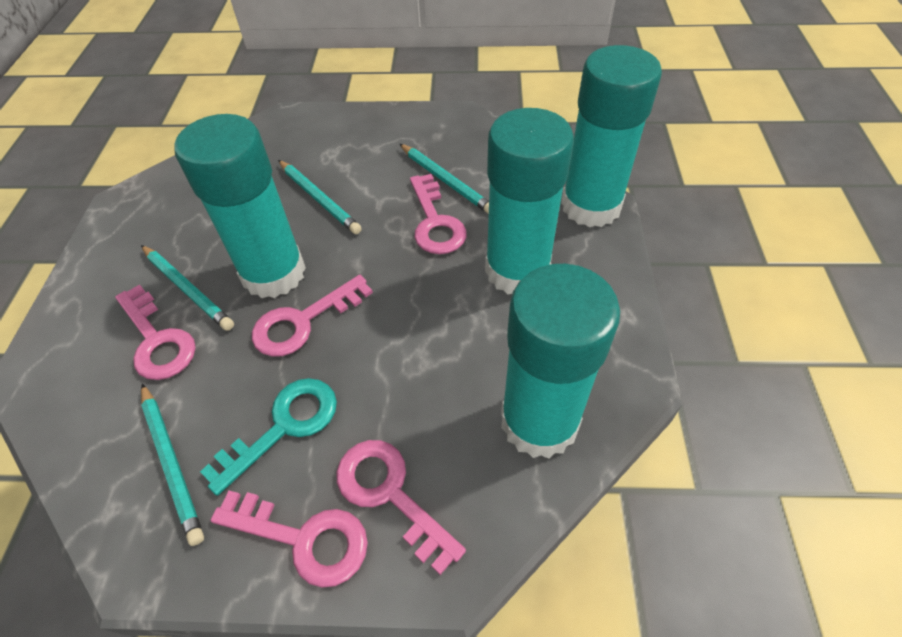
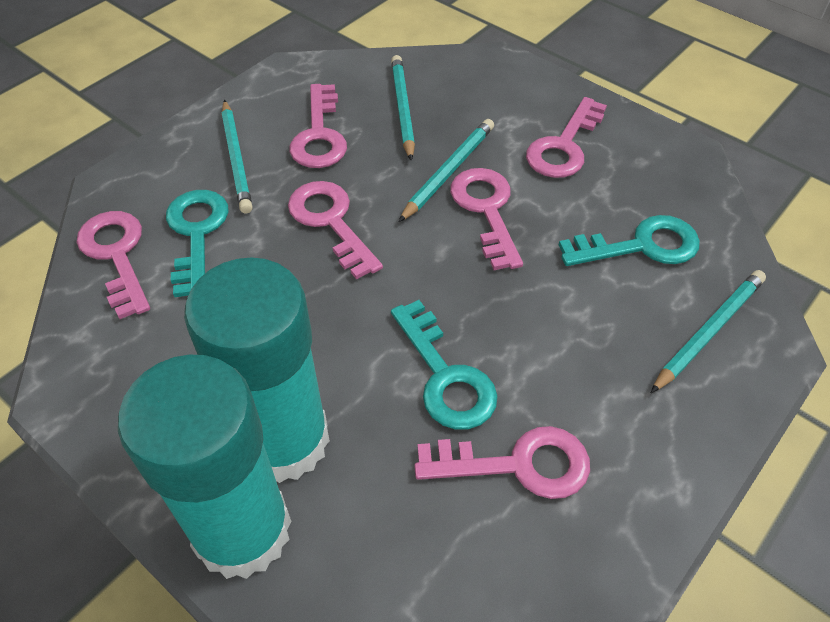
pink key: [115,284,196,380] [211,491,368,588] [252,275,373,357] [336,440,466,575] [410,174,467,254] = 5 -> [77,211,150,319] [288,181,383,280] [290,84,347,168] [414,426,590,499] [450,168,523,270] [526,97,607,178] = 6
turquoise glue stick: [174,114,306,298] [485,108,574,294] [501,264,620,458] [561,45,662,227] = 4 -> [118,355,291,579] [184,257,330,483] = 2
turquoise key: [200,378,337,496] = 1 -> [166,190,228,297] [391,300,498,430] [559,215,700,266] = 3

